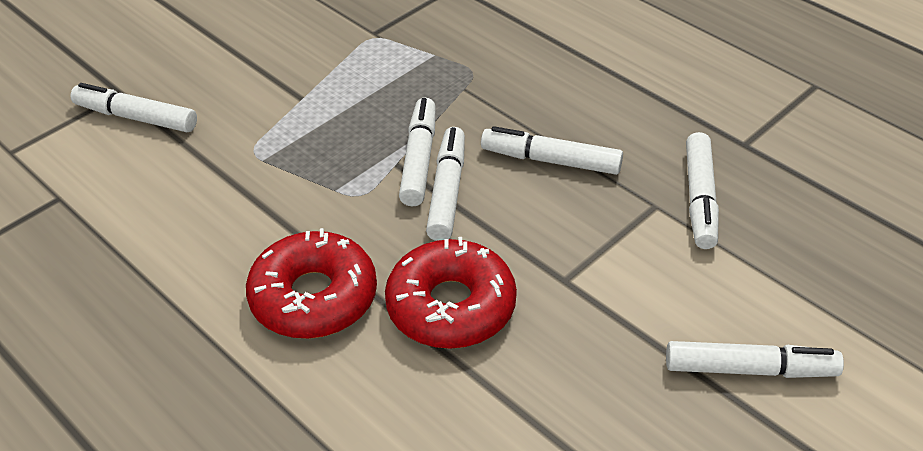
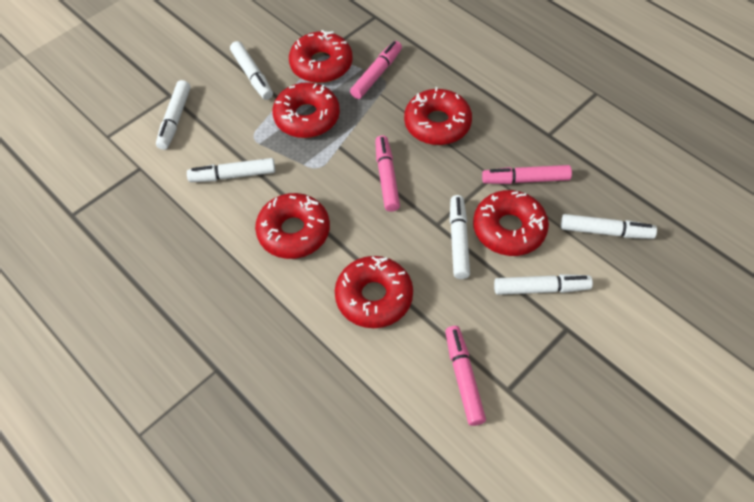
pink marker: none = 0 -> [350,41,402,99] [375,135,400,212] [445,326,486,426] [482,165,572,184] = 4
red donut: [246,228,377,339] [385,237,517,349] = 2 -> [255,193,330,259] [273,82,340,138] [289,30,353,83] [335,256,413,328] [404,87,472,145] [473,190,549,256] = 6

